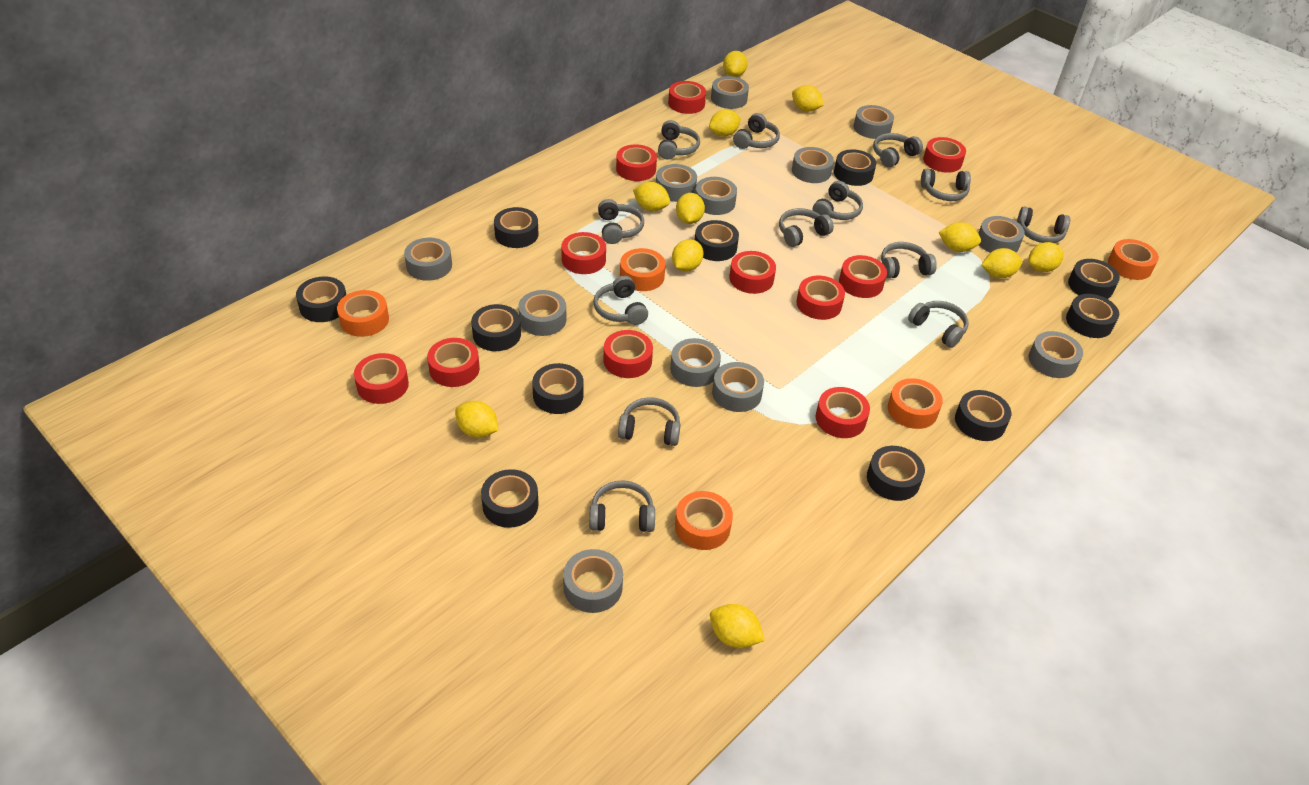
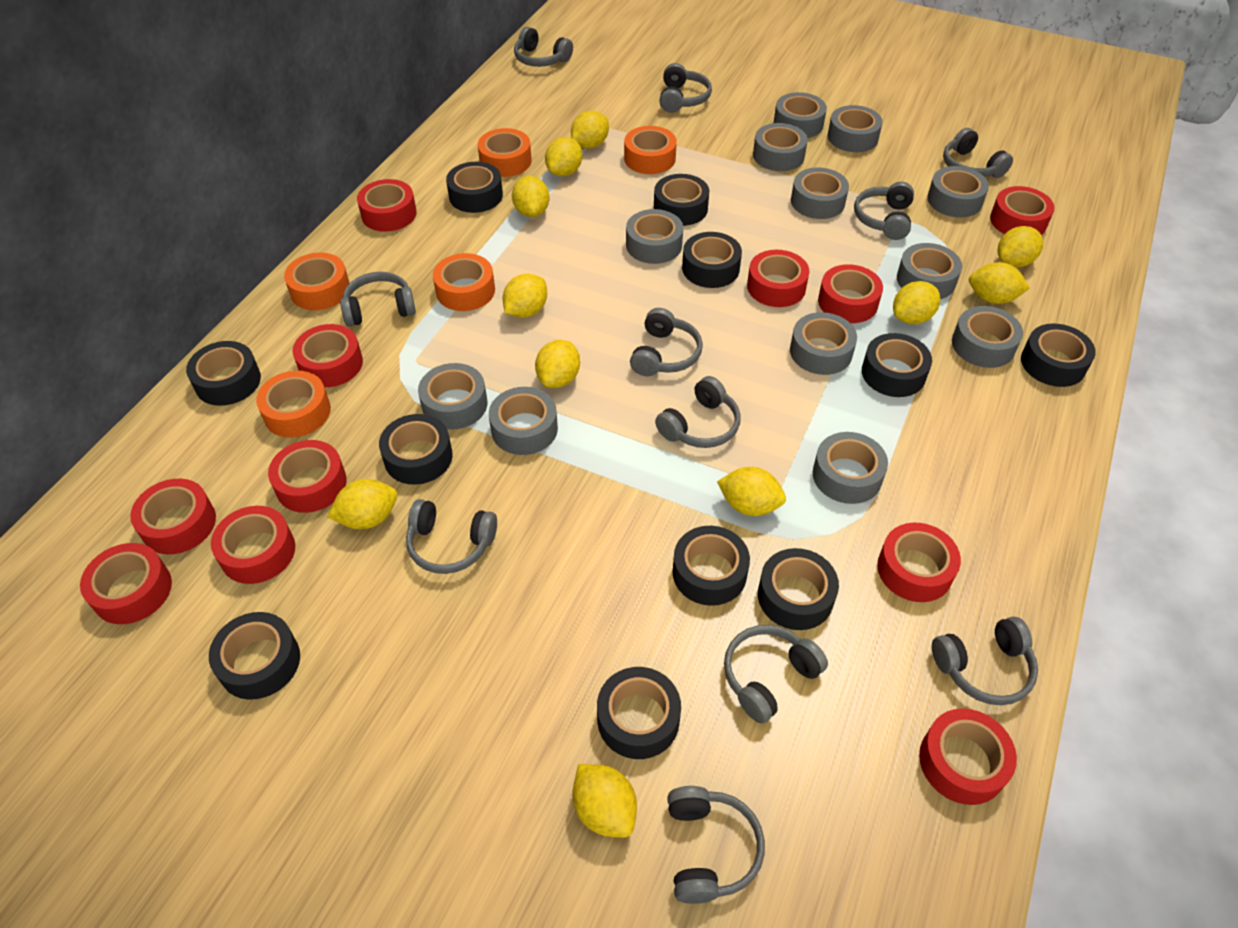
grey headphones: [589,480,655,532] [593,276,648,325] [598,199,644,244] [618,397,681,446] [658,120,700,159] [733,113,780,149] [779,208,834,247] [813,181,863,220] [873,133,923,167] [881,242,937,279] [908,301,969,348] [921,169,971,201] [1017,206,1070,243] = 13 -> [340,272,416,327] [406,499,497,574] [514,27,573,67] [630,308,703,376] [655,376,741,448] [659,63,712,113] [667,786,765,904] [724,625,828,724] [854,182,914,240] [932,616,1038,705] [943,128,1013,178] = 11

